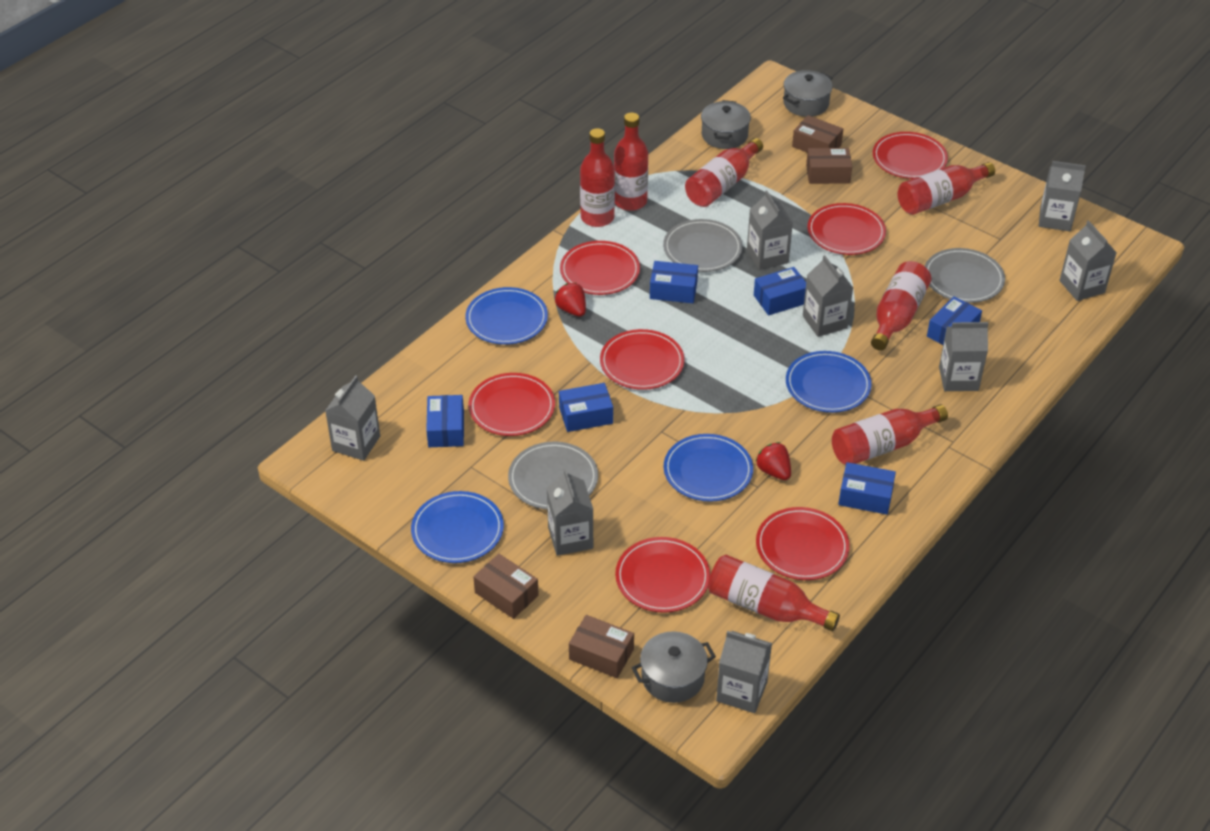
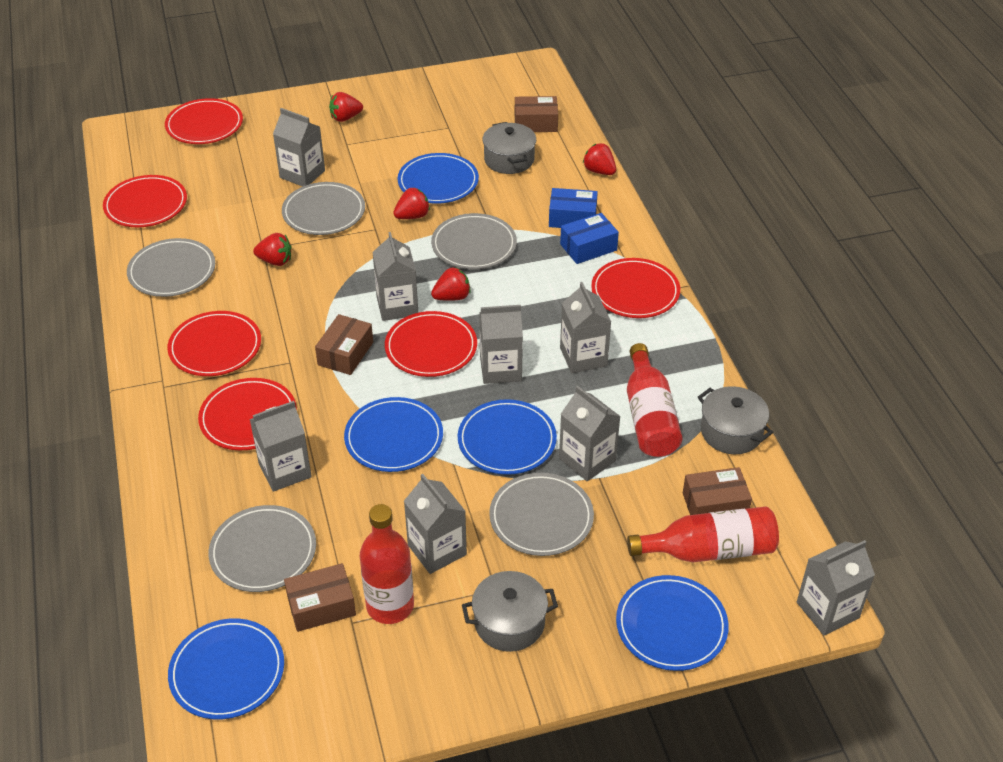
blue box: [426,395,464,447] [559,383,613,432] [650,261,698,303] [754,267,806,315] [838,462,896,515] [927,296,982,345] = 6 -> [549,188,598,228] [560,213,619,264] = 2
blue plate: [411,491,504,563] [465,287,548,345] [664,434,753,502] [786,351,872,413] = 4 -> [168,619,284,719] [344,397,443,472] [398,153,479,204] [458,399,557,475] [616,575,729,671] = 5
grey plate: [508,442,598,510] [663,219,742,272] [925,248,1005,303] = 3 -> [127,238,215,297] [209,505,316,592] [282,182,365,235] [431,213,517,269] [489,473,594,556] = 5
red bottle: [580,128,615,227] [614,113,648,211] [685,138,763,207] [708,555,840,631] [832,404,948,465] [871,261,931,351] [898,162,995,215] = 7 -> [360,504,414,624] [627,343,683,457] [627,506,779,562] = 3
red plate: [469,373,555,436] [560,241,640,295] [600,329,684,390] [615,537,710,613] [756,507,850,580] [807,203,886,255] [873,132,948,179] = 7 -> [103,175,187,227] [165,98,243,144] [167,311,261,376] [198,378,297,450] [385,311,477,377] [591,258,680,318] = 6
red strawberry: [555,283,586,317] [755,442,791,480] = 2 -> [253,233,292,266] [329,92,363,122] [393,188,430,219] [431,267,471,301] [583,143,616,175] = 5

